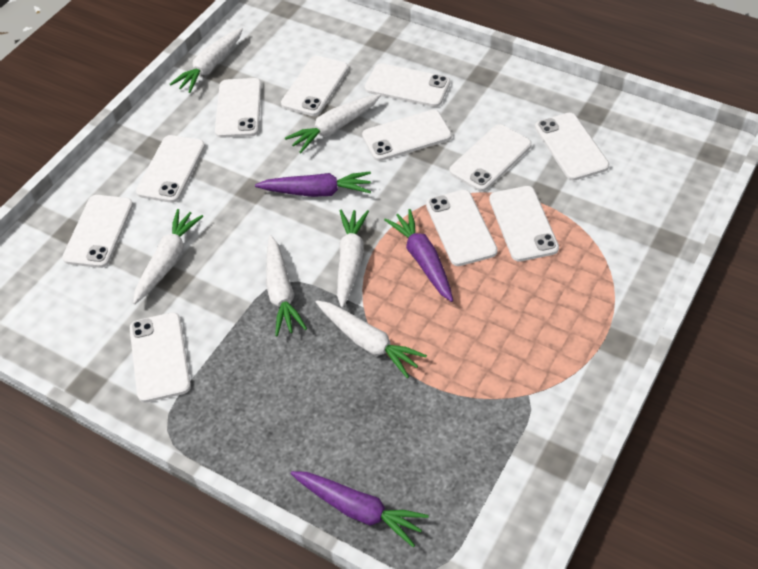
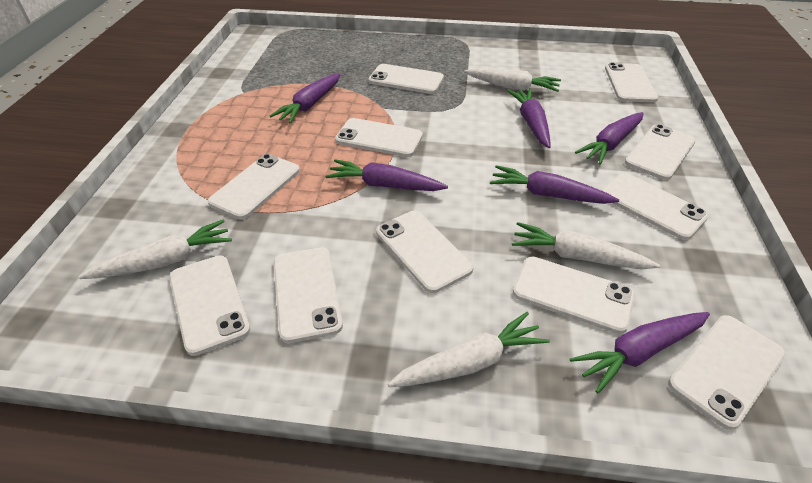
purple carrot: [255,172,371,197] [290,471,429,547] [384,209,453,302] = 3 -> [270,73,341,124] [325,159,448,191] [490,165,619,204] [507,88,551,148] [570,312,710,393] [575,112,644,165] = 6
white carrot: [133,209,203,304] [170,28,243,93] [266,235,307,337] [285,94,381,153] [316,300,427,378] [337,210,369,308] = 6 -> [79,220,232,279] [388,312,550,387] [464,68,561,92] [512,222,660,270] = 4

